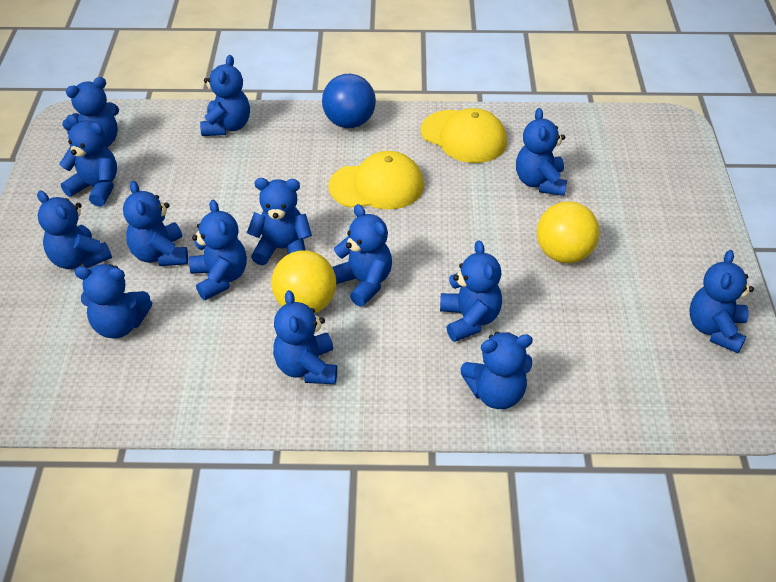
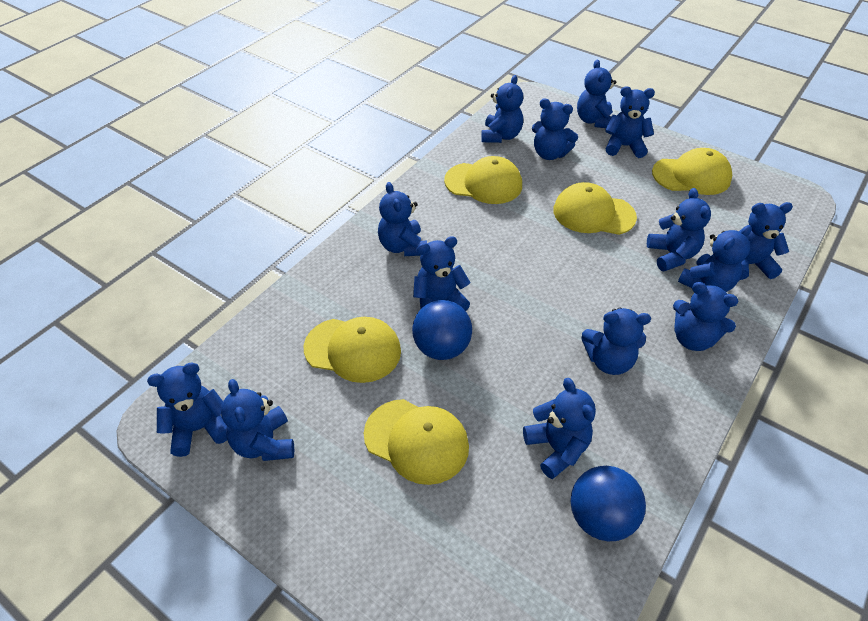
blue ball: [322,74,376,128] = 1 -> [412,300,472,360] [571,466,646,541] = 2
yellow ball: [271,250,336,313] [537,201,600,263] = 2 -> none = 0
yellow cap: [329,151,424,209] [421,108,507,163] = 2 -> [303,317,401,383] [364,399,469,485] [444,156,522,204] [553,182,637,235] [652,148,732,195] = 5

